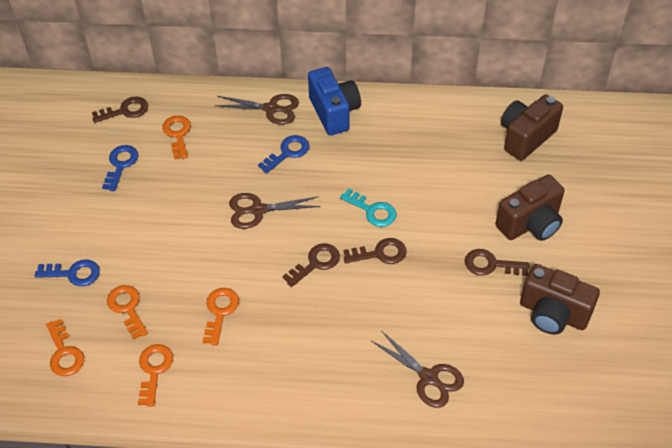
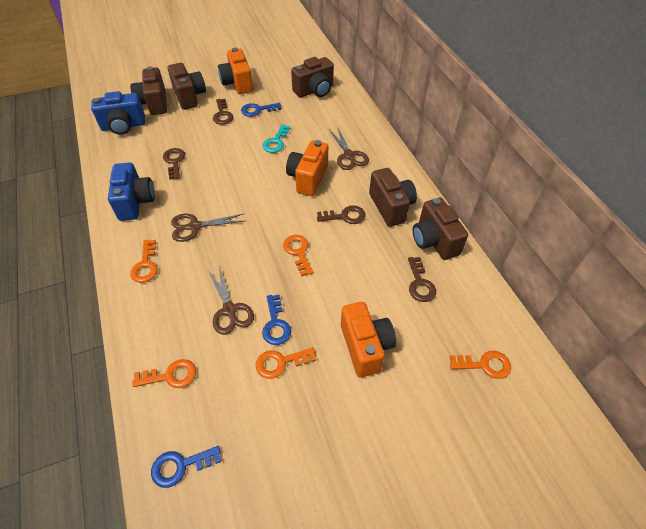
blue camera: [308,67,361,136] = 1 -> [91,91,145,135] [108,162,155,221] = 2
brown camera: [495,175,564,241] [501,94,563,161] [520,264,600,334] = 3 -> [130,66,167,115] [168,63,206,110] [291,57,334,98] [369,168,417,227] [413,197,468,260] = 5
orange camera: none = 0 -> [218,48,253,94] [286,140,328,196] [341,302,396,377] = 3

